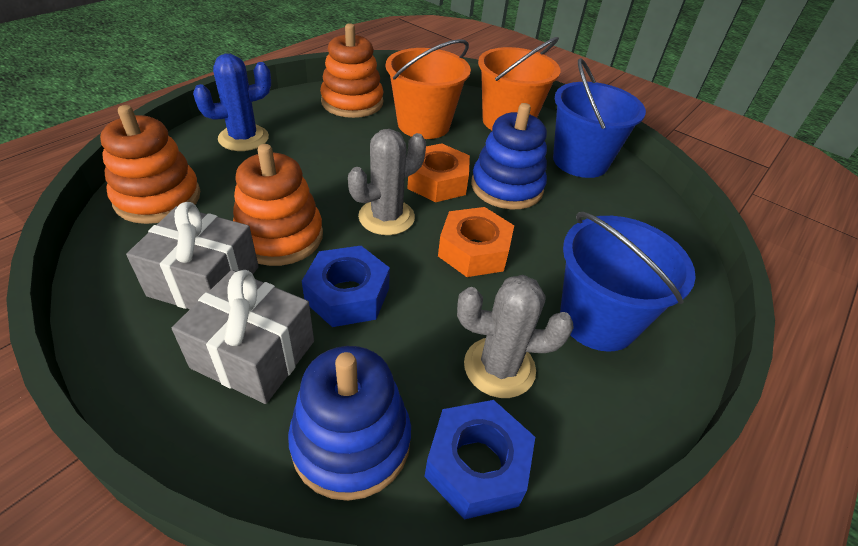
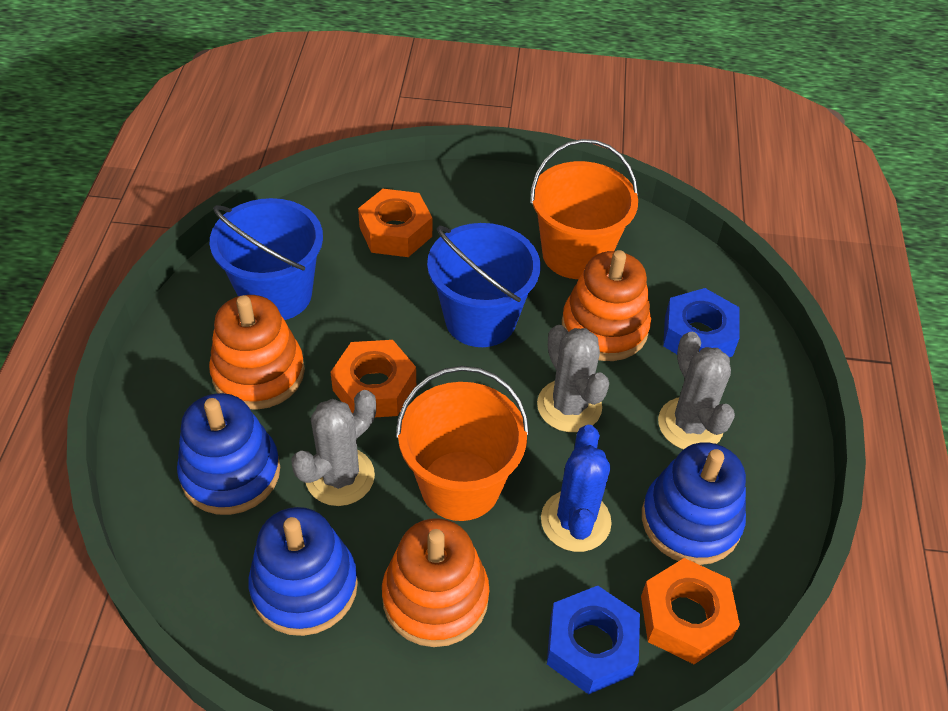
blue stacking toy: [288,346,411,501] [471,103,547,210] = 2 -> [177,393,280,515] [248,507,358,636] [642,442,746,565] = 3
grey cactus: [348,129,426,235] [457,275,574,398] = 2 -> [291,390,376,506] [537,325,609,432] [658,332,735,449] = 3
grey gift: [126,202,259,309] [172,270,314,404] = 2 -> none = 0
orange nut: [407,143,470,202] [438,207,514,277] = 2 -> [330,340,416,417] [358,189,432,257] [641,558,740,664] = 3

